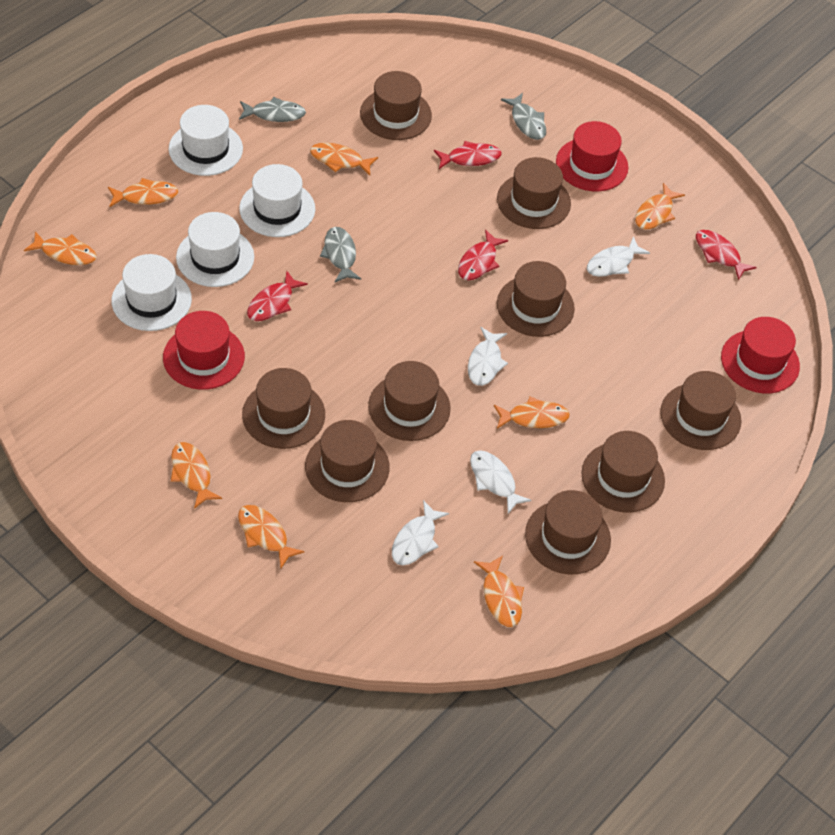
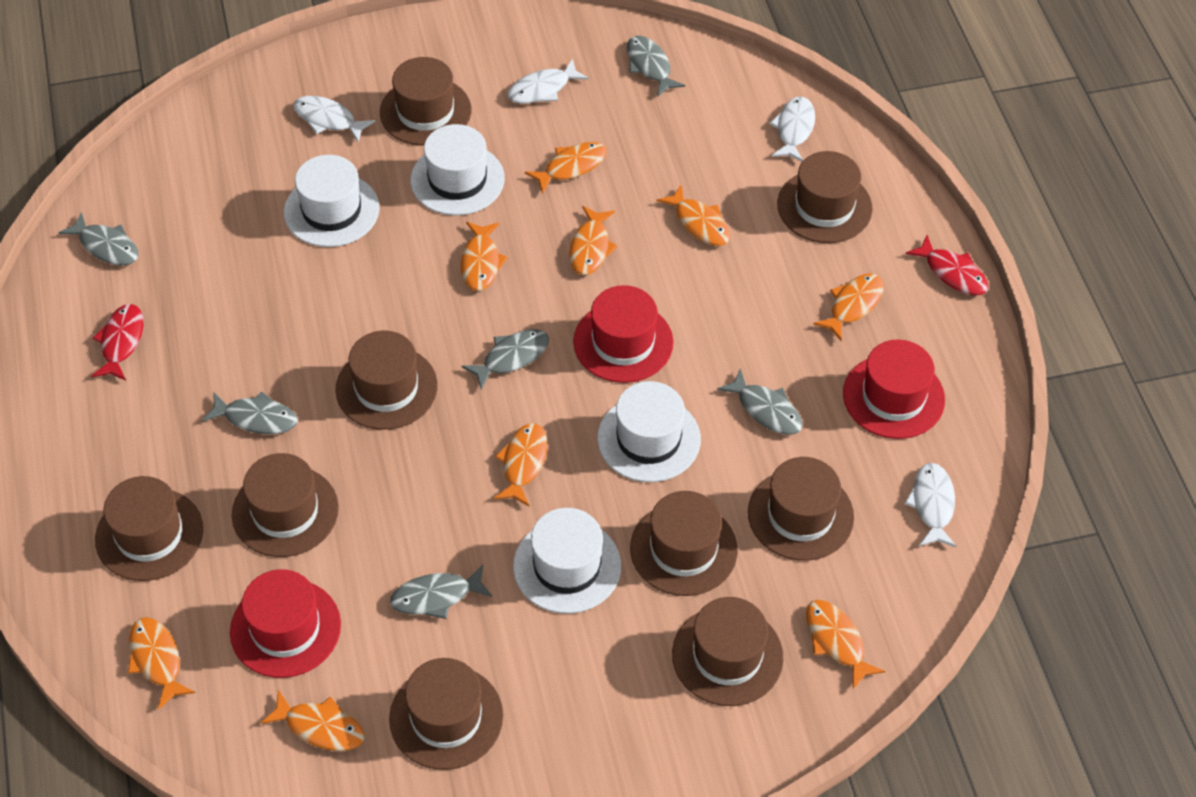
grey fish: [239,97,306,122] [320,227,361,283] [501,93,546,140] = 3 -> [59,212,138,266] [202,391,298,434] [390,564,492,619] [462,329,549,390] [627,36,685,97] [717,368,802,435] = 6
orange fish: [24,231,97,265] [108,178,179,207] [171,442,222,509] [238,505,304,568] [310,143,378,175] [474,555,524,627] [494,397,570,429] [635,183,685,230] = 8 -> [128,617,195,710] [261,689,365,751] [461,222,508,291] [493,423,548,506] [525,142,607,194] [569,206,618,275] [657,184,730,246] [806,600,885,689] [813,274,884,342] = 9
red fish: [247,271,308,321] [434,141,502,169] [458,229,508,281] [696,230,757,280] = 4 -> [91,304,143,381] [905,235,988,295] = 2

